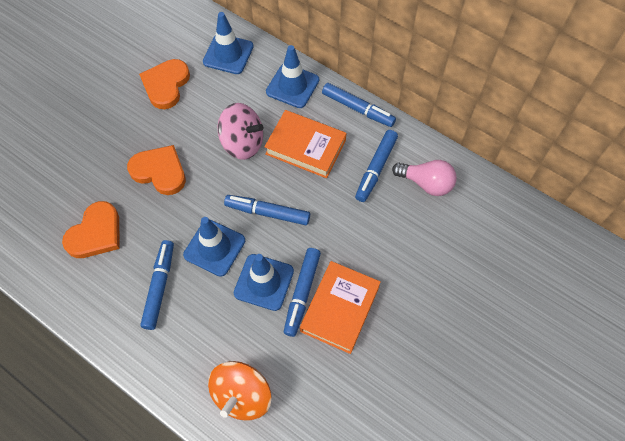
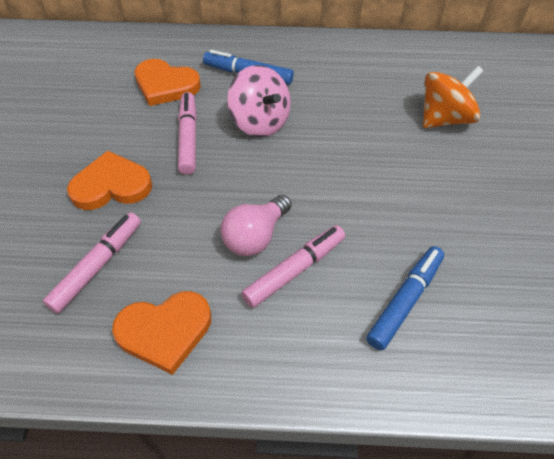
blue marker: [140,240,174,330] [224,195,310,225] [284,248,321,337] [322,83,396,127] [355,130,398,202] = 5 -> [203,50,294,85] [366,246,444,351] = 2
blue traffic cone: [183,217,245,277] [203,12,254,74] [234,254,294,311] [266,45,319,108] = 4 -> none = 0
orange book: [264,110,346,178] [300,261,381,354] = 2 -> none = 0
pink marker: none = 0 -> [43,212,141,313] [178,92,197,175] [241,225,345,308] = 3

